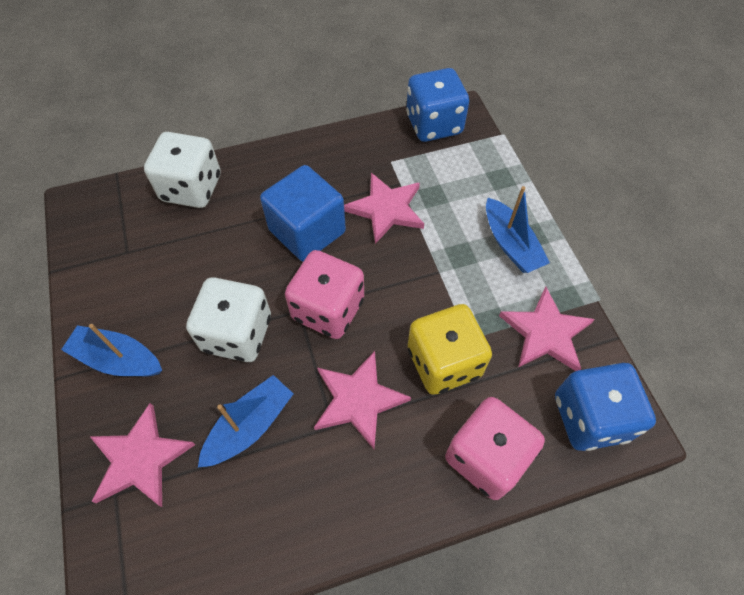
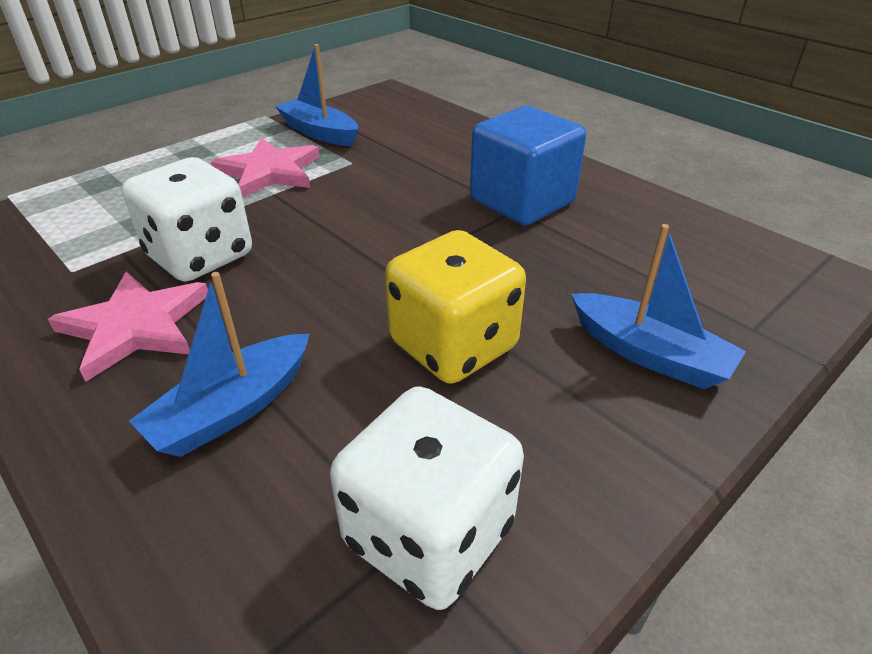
blue dice: [406,68,469,142] [555,363,656,451] = 2 -> none = 0
pink dice: [285,250,364,339] [445,397,545,500] = 2 -> none = 0
pink star: [90,403,195,507] [314,351,411,449] [344,173,424,244] [499,287,595,371] = 4 -> [48,272,208,382] [211,138,320,198] = 2

